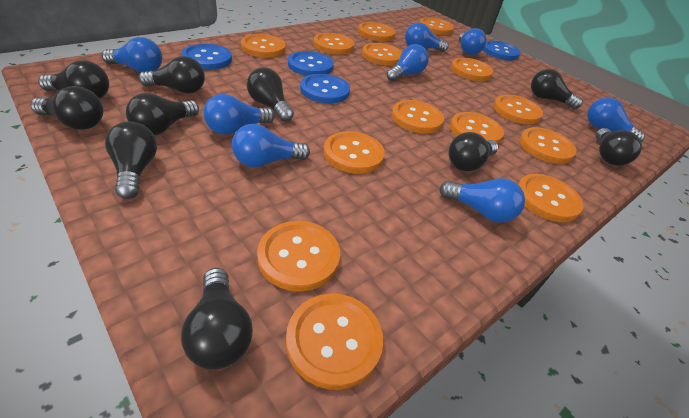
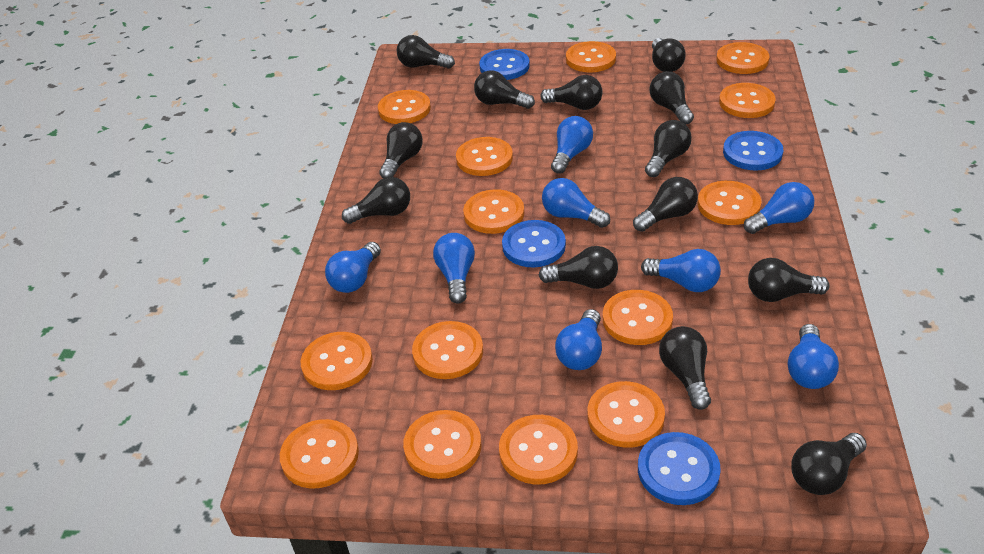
black light bulb: [31,86,103,129] [38,60,109,99] [105,121,157,199] [126,93,199,135] [139,56,205,94] [181,268,253,369] [247,67,294,122] [448,132,498,171] [531,69,582,109] [596,128,642,166] = 10 -> [342,177,410,224] [379,122,423,178] [397,35,455,69] [474,71,535,109] [539,246,618,289] [540,75,603,110] [633,177,698,232] [645,120,692,177] [649,71,694,124] [652,38,686,72] [659,326,711,410] [748,258,829,302] [791,433,867,495] = 13

